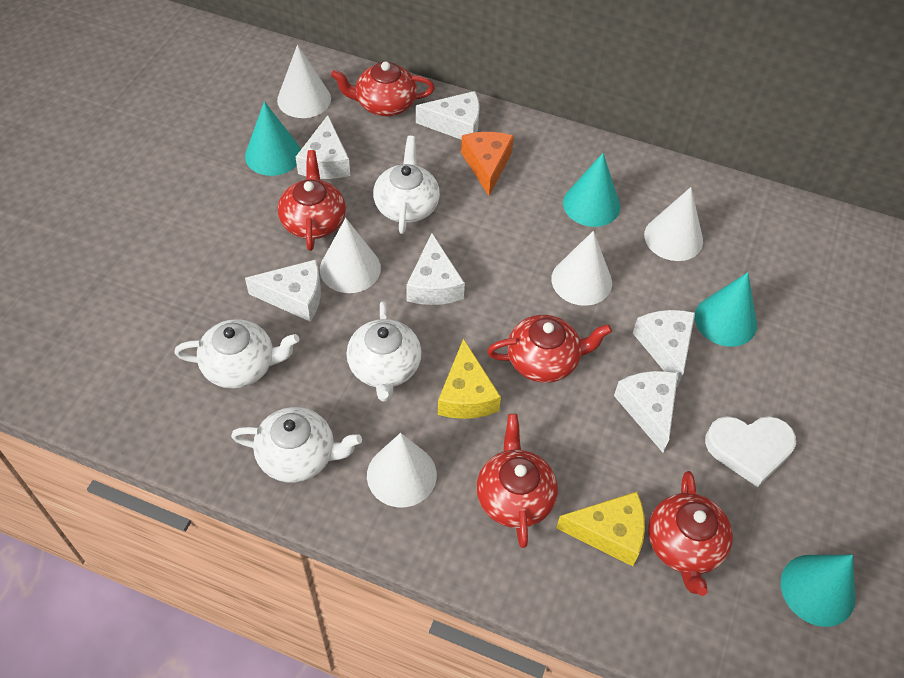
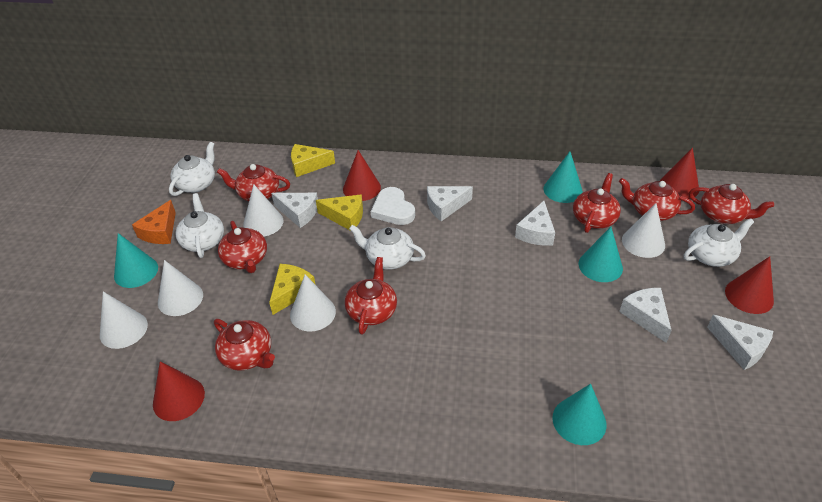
red cone: none = 0 -> [153,361,205,421] [343,150,381,201] [660,147,699,199] [725,256,774,314] = 4
red teapot: [278,150,346,251] [331,62,435,116] [477,414,558,548] [487,315,612,383] [648,471,733,596] = 5 -> [214,319,275,371] [217,164,290,201] [218,221,267,273] [345,257,397,335] [573,173,621,233] [619,178,695,221] [689,184,774,224] = 7
white cheese: [245,259,321,322] [296,115,350,179] [406,233,465,305] [416,91,480,140] [614,371,678,453] [633,310,695,387] = 6 -> [271,193,318,228] [427,186,473,221] [515,201,555,246] [619,288,672,343] [707,315,773,370] = 5
yellow cheese: [438,338,501,419] [556,492,645,566] = 2 -> [269,264,316,315] [291,144,335,177] [316,194,363,230] = 3

